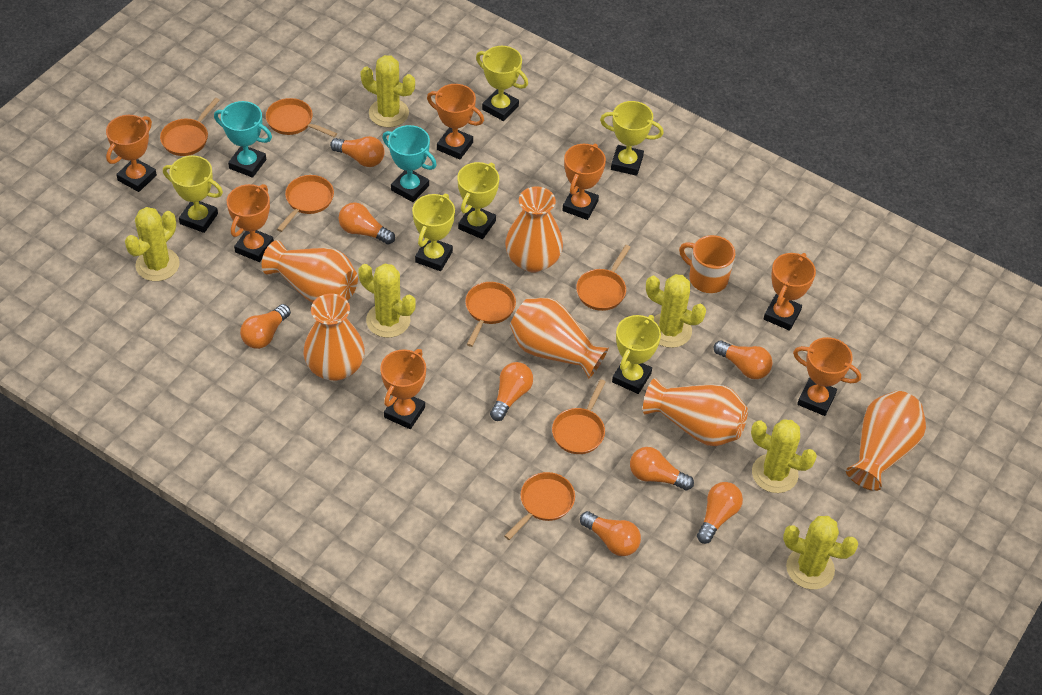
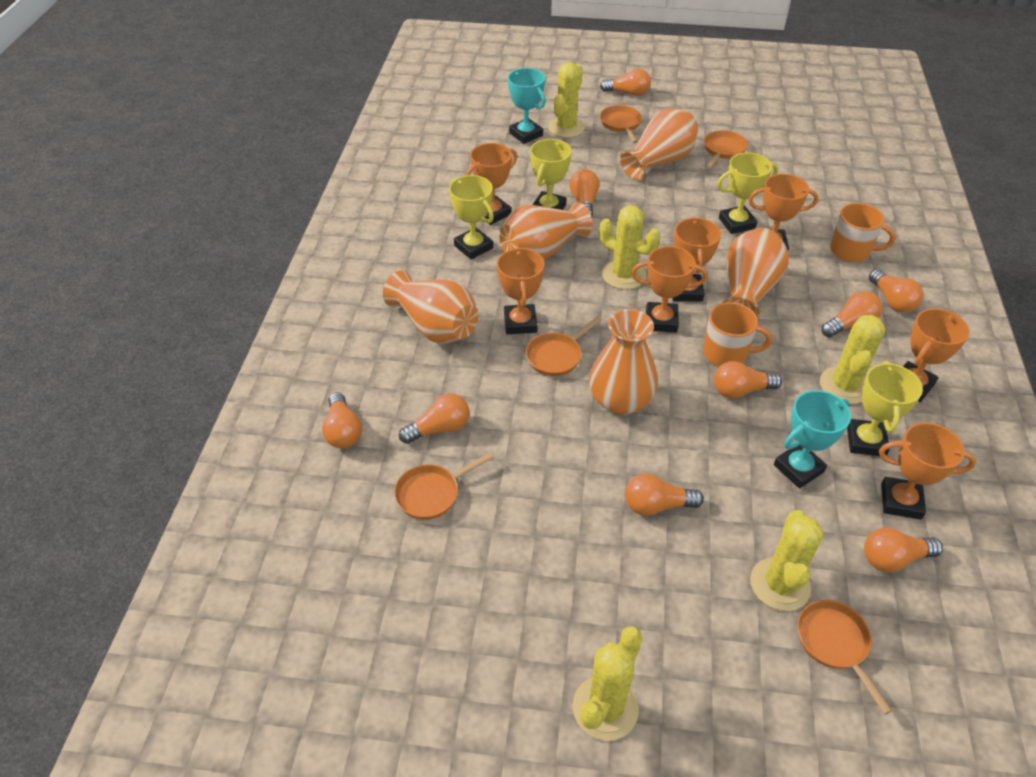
orange light bulb: [240,304,291,349] [330,136,385,167] [339,202,395,245] [490,362,533,421] [580,511,641,556] [630,447,694,491] [697,482,743,544] [714,340,773,379] = 8 -> [322,392,362,448] [399,393,469,444] [570,169,600,217] [600,68,651,96] [625,474,704,516] [714,361,782,399] [821,291,882,337] [864,528,943,572] [869,269,923,313] = 9
orange mug: [679,235,735,293] = 1 -> [703,302,772,366] [830,203,896,262] = 2
orange pan: [160,98,220,156] [266,98,337,137] [277,175,334,232] [465,282,516,347] [504,472,575,540] [552,379,606,454] [576,245,631,311] = 7 -> [394,453,494,520] [526,316,602,376] [600,105,642,143] [704,130,748,169] [797,600,892,715] = 5
orange vase: [262,240,358,303] [303,294,365,381] [505,186,563,273] [510,298,609,379] [643,378,748,446] [846,391,926,491] = 6 -> [383,270,478,344] [499,202,592,260] [589,309,658,415] [620,108,698,180] [723,228,789,318] = 5
yellow cactus: [125,207,180,281] [359,264,416,338] [360,55,415,128] [646,274,706,348] [751,419,817,493] [783,516,858,589] = 6 -> [548,62,585,138] [572,626,642,741] [599,205,660,289] [750,510,824,611] [820,315,885,404] = 5
yellow trophy: [163,155,223,233] [412,194,455,271] [457,162,499,239] [476,46,528,121] [600,101,664,176] [612,315,661,394] = 6 -> [449,175,494,259] [530,139,572,210] [717,153,778,234] [847,361,923,456] = 4

